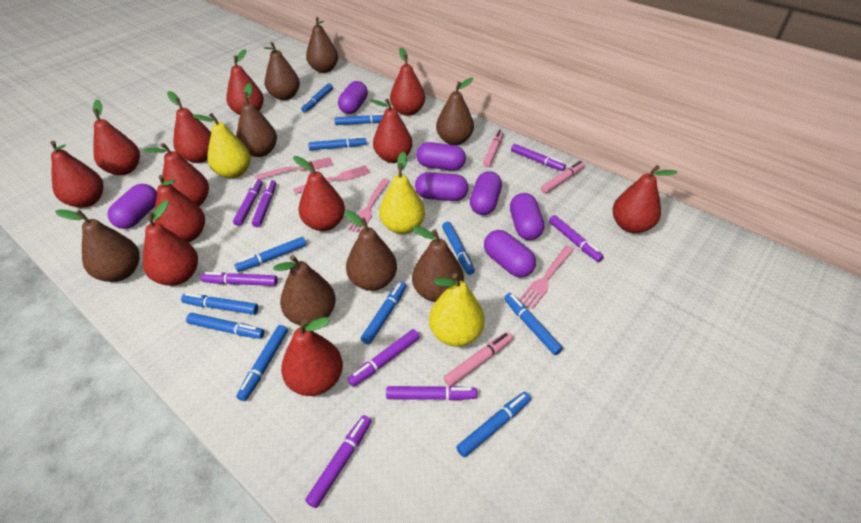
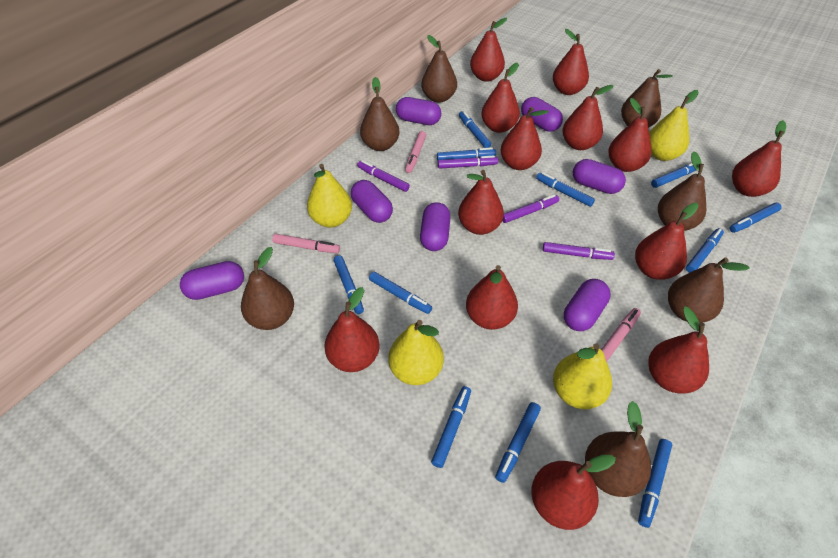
brown pear: [55,209,140,282] [236,83,277,157] [264,42,300,100] [273,255,336,325] [306,17,338,73] [344,210,397,291] [412,226,464,302] [436,78,474,145] = 8 -> [241,247,294,330] [360,77,400,151] [421,35,457,103] [585,401,651,497] [621,69,673,128] [658,152,706,231] [668,257,749,323] = 7
pink fork: [255,157,333,179] [293,165,371,194] [348,178,390,233] [519,246,574,309] = 4 -> none = 0
purple marker: [201,272,278,286] [233,179,263,226] [252,180,276,227] [305,415,371,508] [348,329,420,387] [386,386,477,401] [511,144,566,171] [549,215,604,262] = 8 -> [357,160,410,192] [438,155,498,169] [502,194,559,223] [543,242,615,260] = 4
red pear: [51,141,104,208] [93,100,140,175] [143,143,209,206] [143,200,198,286] [154,175,205,243] [167,91,211,163] [226,49,264,115] [281,317,343,396] [293,156,345,231] [370,98,413,163] [390,47,425,116] [613,165,678,233] = 12 -> [324,287,380,372] [458,170,504,235] [466,265,518,330] [470,18,507,82] [481,63,520,133] [501,107,549,170] [531,455,616,530] [553,29,589,95] [563,85,614,150] [608,98,651,172] [635,203,698,280] [648,306,709,394] [732,120,786,197] = 13
yellow pear: [192,113,251,179] [379,152,425,234] [429,273,485,347] = 3 -> [307,164,352,228] [388,320,444,385] [553,343,612,409] [649,90,699,161] = 4

